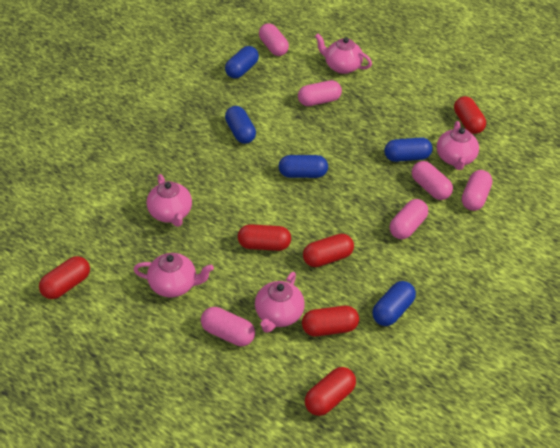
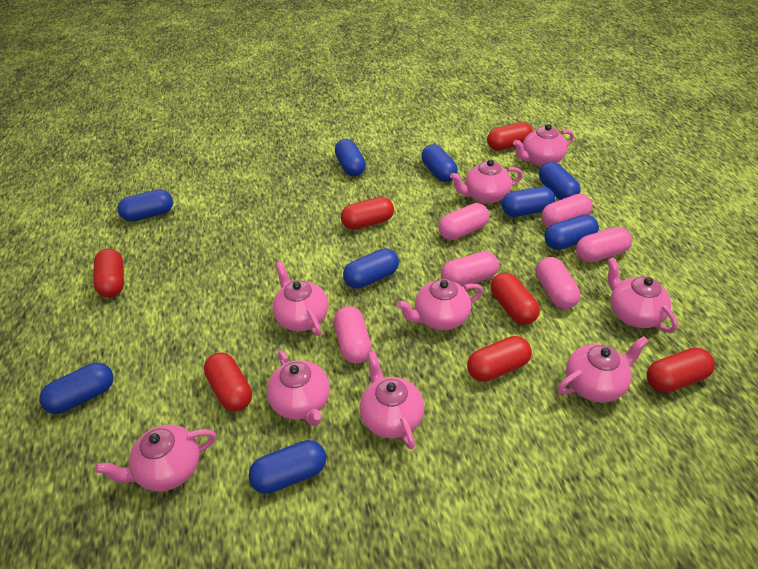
blue capsule: [225,46,259,79] [225,106,256,144] [279,155,328,178] [372,281,416,326] [384,137,433,162] = 5 -> [39,363,113,414] [117,189,173,222] [249,440,326,494] [335,139,366,176] [343,248,399,289] [421,144,458,182] [502,187,555,217] [539,162,581,200] [544,215,599,250] = 9
pink teapot: [133,253,214,297] [147,174,192,227] [255,272,305,333] [315,33,372,74] [437,121,479,170] = 5 -> [95,425,216,492] [267,350,330,426] [272,261,328,336] [360,351,424,449] [397,279,483,330] [450,159,523,204] [513,124,574,167] [558,336,649,403] [607,257,678,333] = 9
red capsule: [39,256,90,299] [238,224,291,251] [302,306,359,336] [303,234,354,267] [305,367,356,416] [454,96,486,134] = 6 -> [93,249,124,297] [204,353,252,411] [341,197,394,230] [467,336,532,382] [487,122,533,151] [491,273,540,325] [647,348,715,393] = 7

